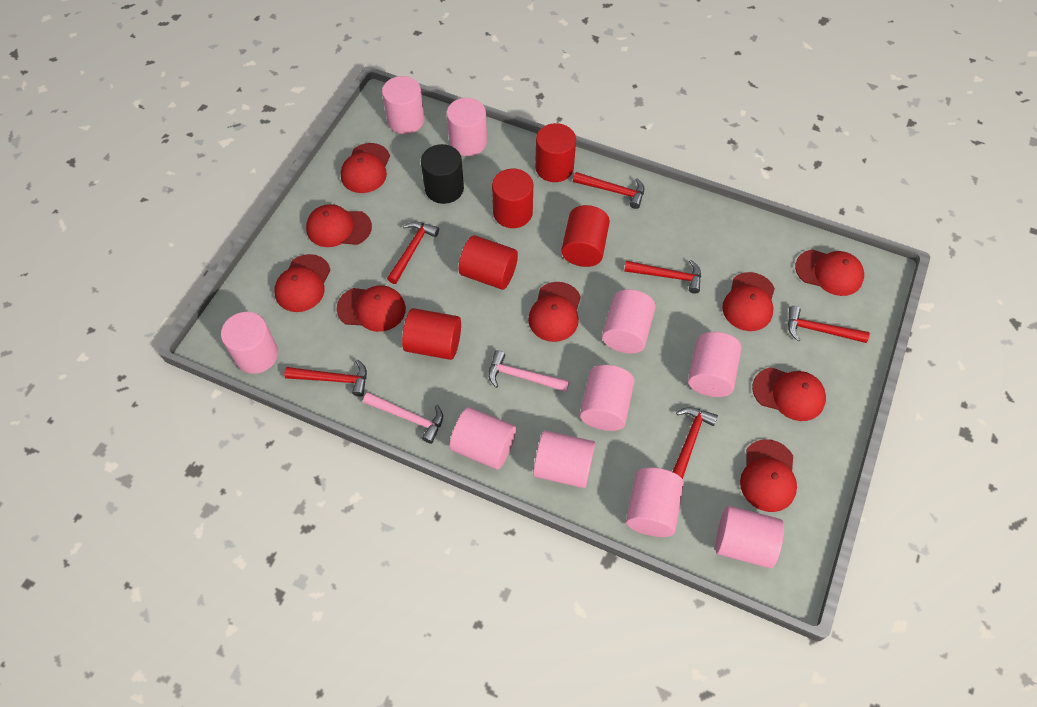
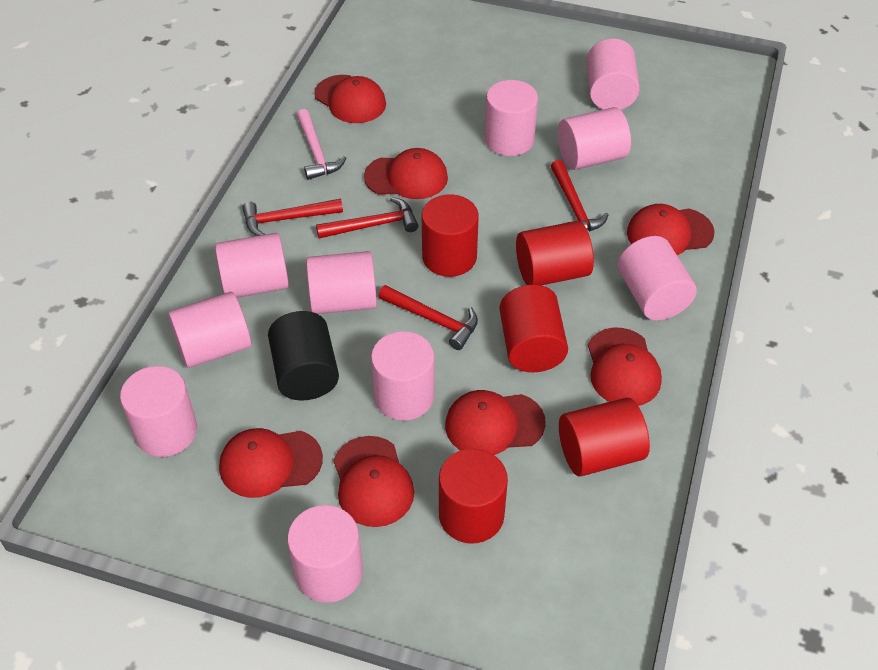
pink hammer: [363,392,443,444] [488,350,570,392] = 2 -> [297,109,347,180] = 1
red cap: [274,254,331,312] [306,204,372,247] [337,285,406,332] [341,143,390,193] [528,282,581,342] [722,272,775,331] [740,439,797,512] [752,367,826,421] [795,250,864,296] = 9 -> [219,428,323,498] [314,75,386,123] [334,436,414,527] [364,148,448,199] [445,390,546,455] [588,328,662,406] [627,204,714,255] = 7
red hammer: [284,359,367,396] [387,221,439,284] [573,172,644,209] [624,260,701,294] [672,407,718,479] [788,306,870,343] = 6 -> [242,199,343,236] [316,197,419,239] [378,285,478,350] [551,160,608,232] = 4

